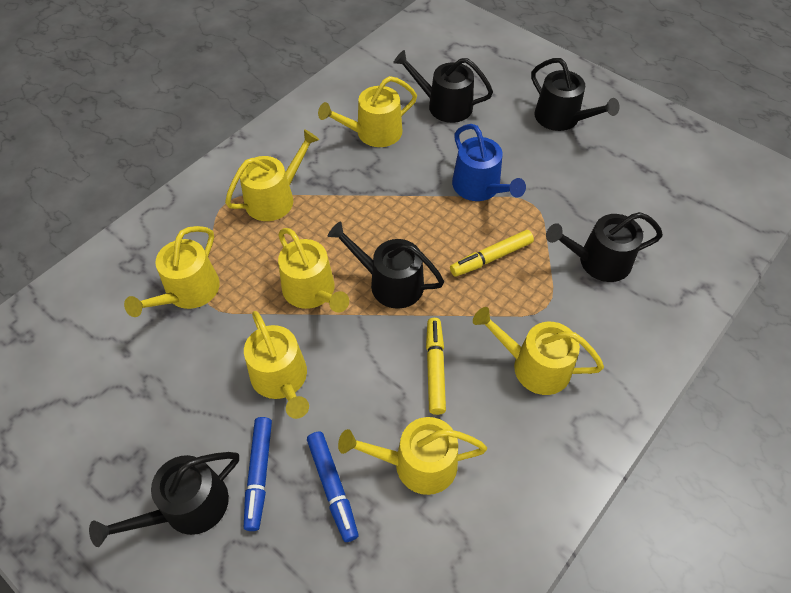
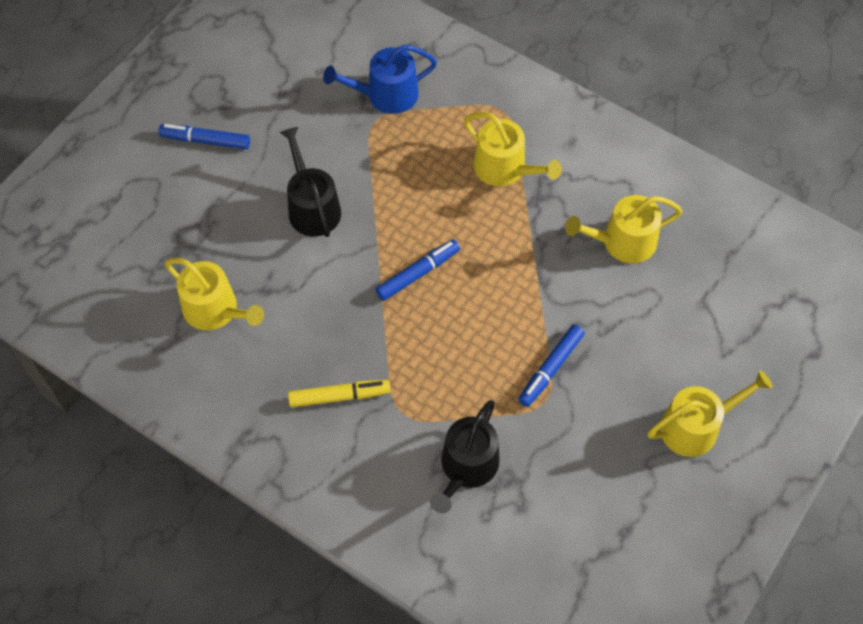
black watering can: [89,452,239,547] [328,222,444,309] [393,50,493,123] [531,58,620,131] [546,212,663,282] = 5 -> [280,127,341,237] [430,400,500,514] = 2
blue marker: [244,417,272,531] [307,431,358,542] = 2 -> [158,124,250,149] [375,240,460,301] [518,324,585,407] = 3
yellow marker: [426,318,446,415] [450,230,534,277] = 2 -> [288,380,391,407] = 1
yellow watering can: [124,226,220,317] [225,129,319,221] [244,311,309,419] [278,228,349,313] [318,76,417,147] [338,417,487,495] [473,307,604,395] = 7 -> [165,258,264,331] [464,112,562,186] [565,195,682,264] [648,370,773,457] = 4

